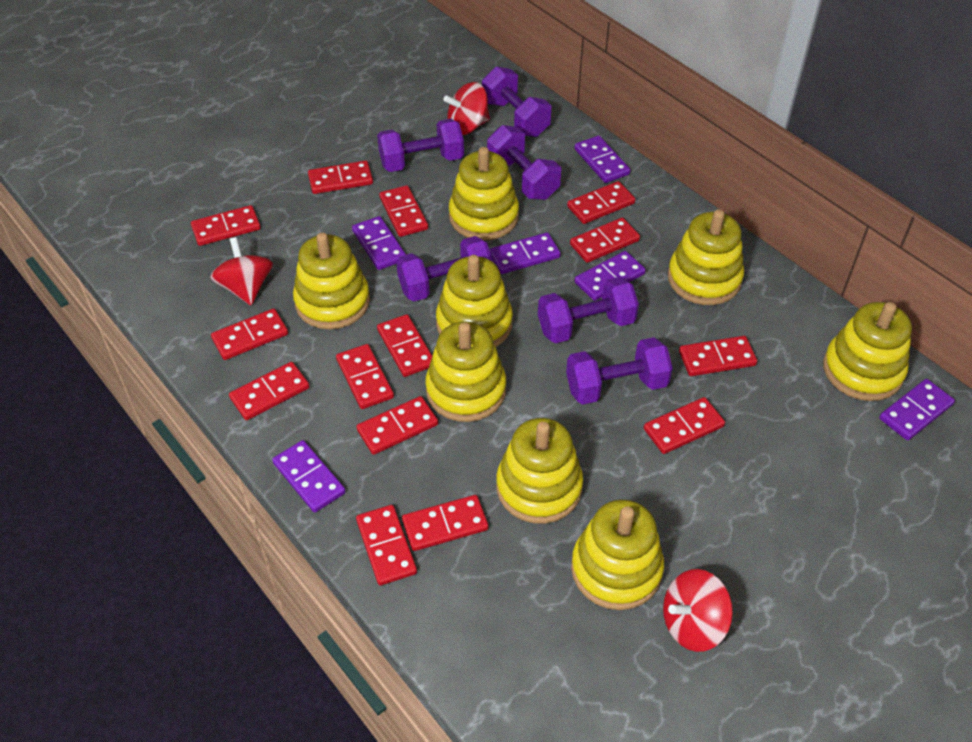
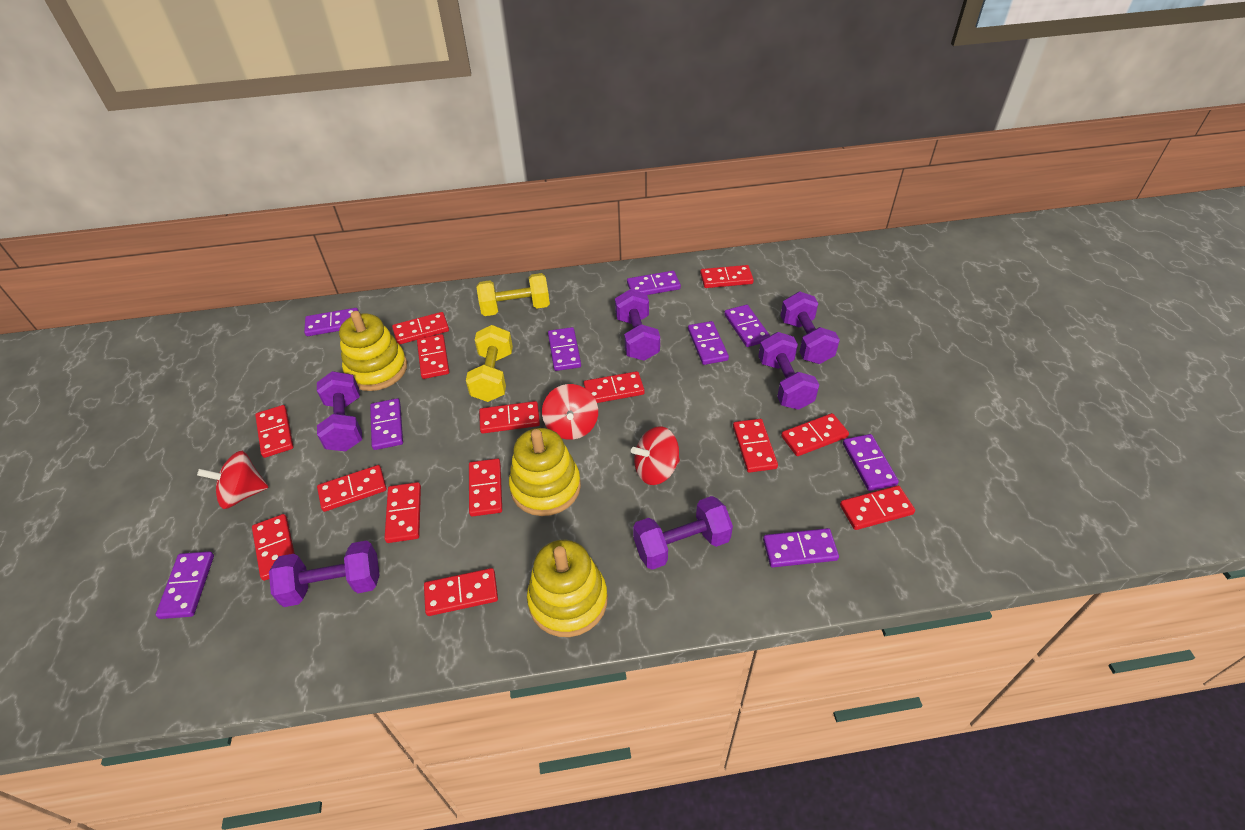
purple domino: [272,440,346,513] [352,216,406,270] [489,232,561,274] [575,136,630,183] [575,251,646,301] [879,379,955,440] = 6 -> [156,551,214,619] [304,308,359,336] [370,398,403,450] [548,327,581,371] [627,271,681,295] [688,321,729,365] [724,305,770,347] [763,528,839,567] [843,434,899,491] = 9
yellow dumbbell: none = 0 -> [466,325,513,402] [476,273,550,316] = 2
yellow stacking toy: [293,233,370,329] [425,322,506,422] [436,255,513,347] [449,147,519,241] [496,418,583,524] [571,499,664,610] [668,209,744,305] [823,302,912,401] = 8 -> [339,311,407,391] [509,428,581,516] [527,540,608,637] = 3

